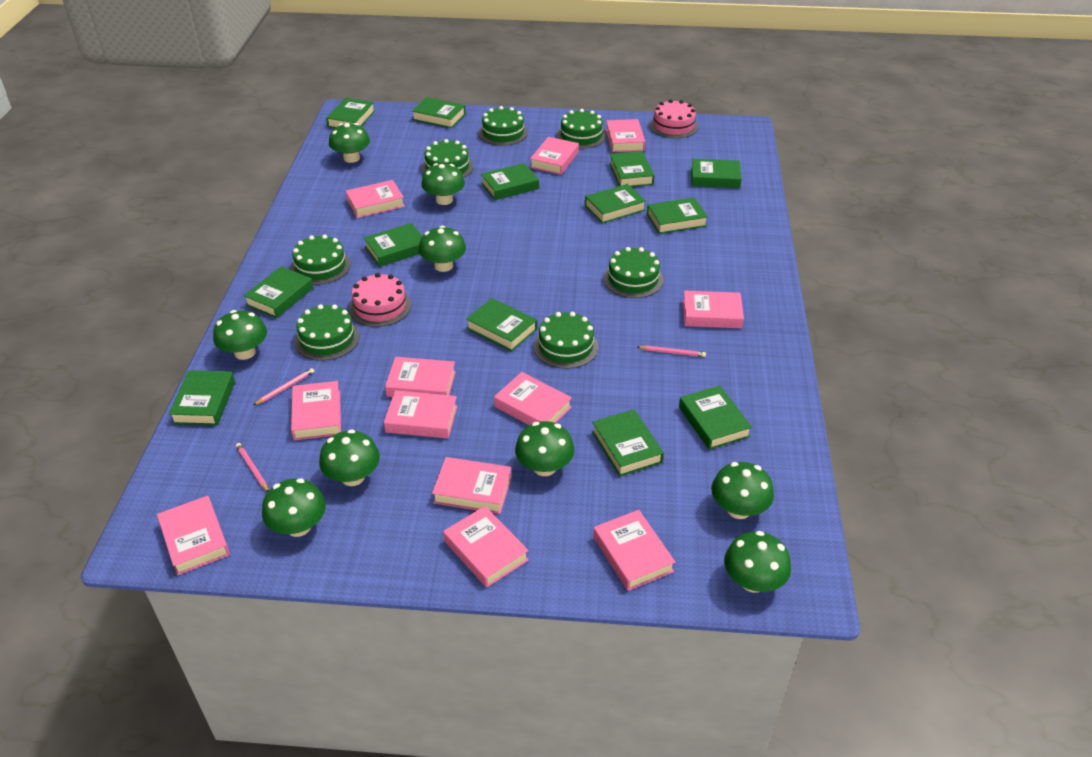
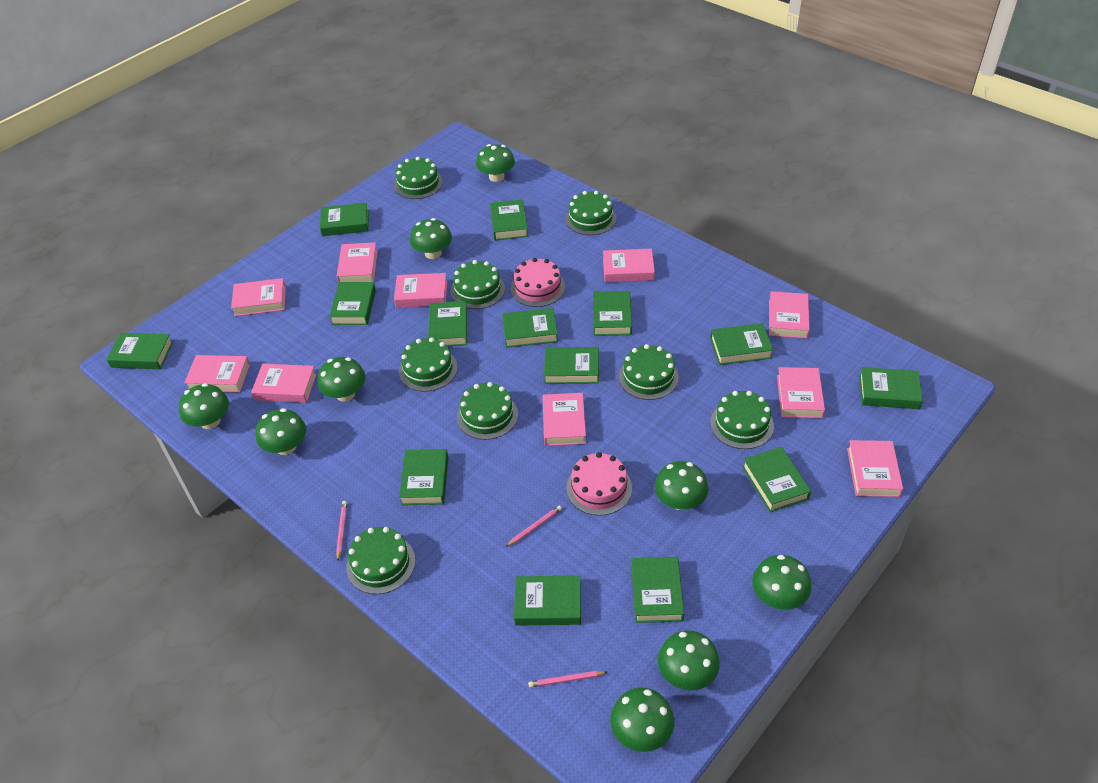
green book: [169,370,235,426] [243,266,313,318] [326,98,375,128] [364,223,422,267] [412,97,466,128] [466,298,537,351] [481,163,539,200] [585,184,646,224] [592,409,664,477] [609,151,655,187] [647,197,708,234] [679,386,752,450] [691,159,742,188] = 13 -> [106,333,173,369] [320,203,369,236] [329,282,376,325] [399,449,448,505] [428,301,467,346] [490,199,528,240] [502,308,558,348] [514,575,581,626] [544,347,599,384] [593,291,632,336] [631,557,684,623] [710,323,773,365] [742,447,811,512] [859,367,923,409] = 14
green cake: [291,234,351,285] [295,304,360,361] [422,139,474,178] [479,106,528,146] [534,312,599,369] [557,109,606,149] [603,247,664,298] = 7 -> [346,527,415,594] [394,157,443,199] [399,337,458,392] [450,260,505,309] [457,382,518,440] [565,191,617,235] [619,344,679,400] [710,391,774,449] = 8
pink book: [157,496,230,575] [291,381,341,441] [346,180,405,218] [384,390,458,439] [385,357,456,397] [432,457,512,514] [443,506,529,588] [494,372,572,425] [530,137,579,175] [593,510,675,591] [606,119,645,152] [683,291,744,328] = 12 -> [184,355,250,393] [231,278,286,316] [251,364,317,403] [337,242,378,283] [394,273,447,308] [543,393,586,446] [603,249,655,282] [769,291,810,339] [777,367,825,418] [847,440,903,497] = 10

